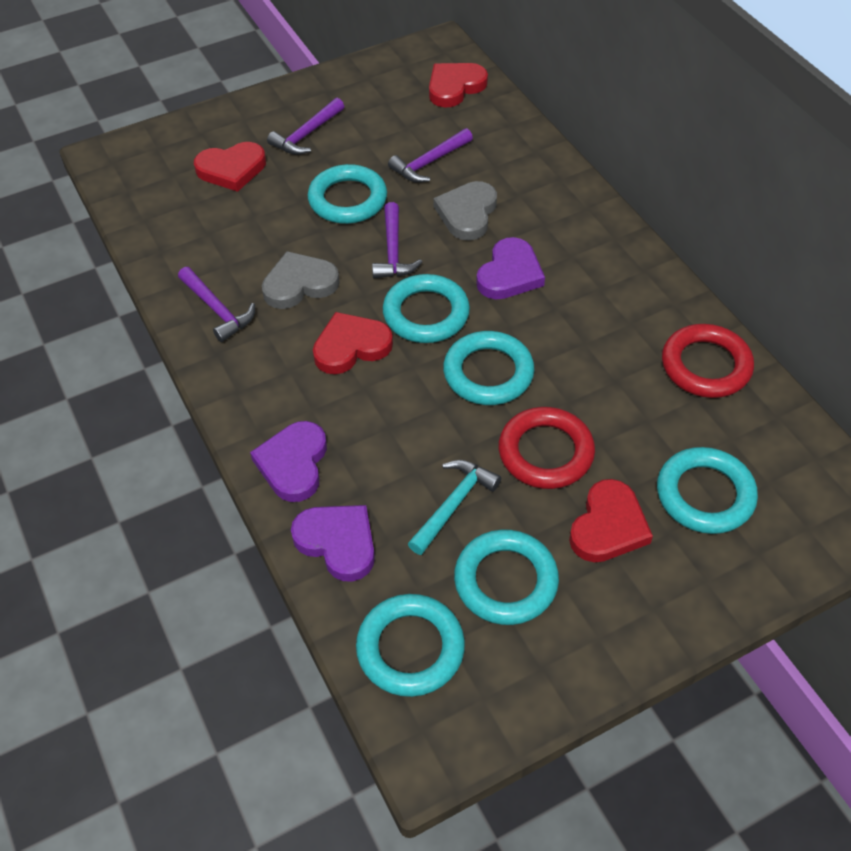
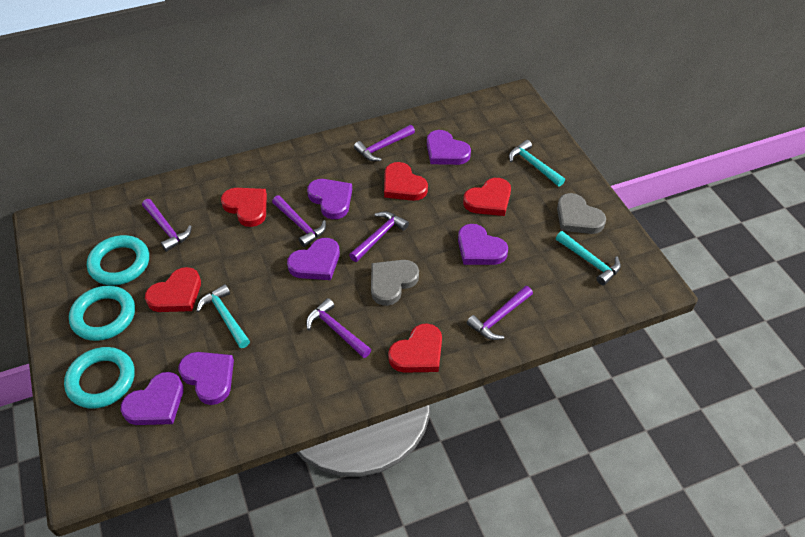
purple hammer: [178,267,255,342] [267,98,344,155] [372,202,422,279] [388,128,473,183] = 4 -> [142,199,192,252] [272,196,326,247] [306,298,371,358] [349,211,409,262] [354,125,415,161] [467,286,533,340] = 6
purple heart: [250,421,327,502] [291,505,375,582] [476,237,545,299] = 3 -> [121,372,184,425] [178,352,234,405] [287,238,340,280] [307,179,352,219] [427,130,471,165] [458,224,508,265] = 6
red heart: [194,142,266,192] [313,312,393,374] [429,63,488,108] [569,479,653,562] = 4 -> [145,267,201,312] [221,188,267,227] [384,162,428,201] [388,323,442,373] [463,178,511,216] = 5
red ring: [499,407,595,489] [662,324,754,398] = 2 -> none = 0
turquoise hammer: [408,460,501,555] = 1 -> [196,284,250,348] [509,140,565,187] [556,231,621,285] = 3
turquoise ring: [308,164,387,224] [356,594,465,697] [383,274,470,343] [443,331,535,405] [454,529,559,625] [657,447,758,534] = 6 -> [64,347,135,409] [69,286,135,341] [87,235,149,285] = 3

